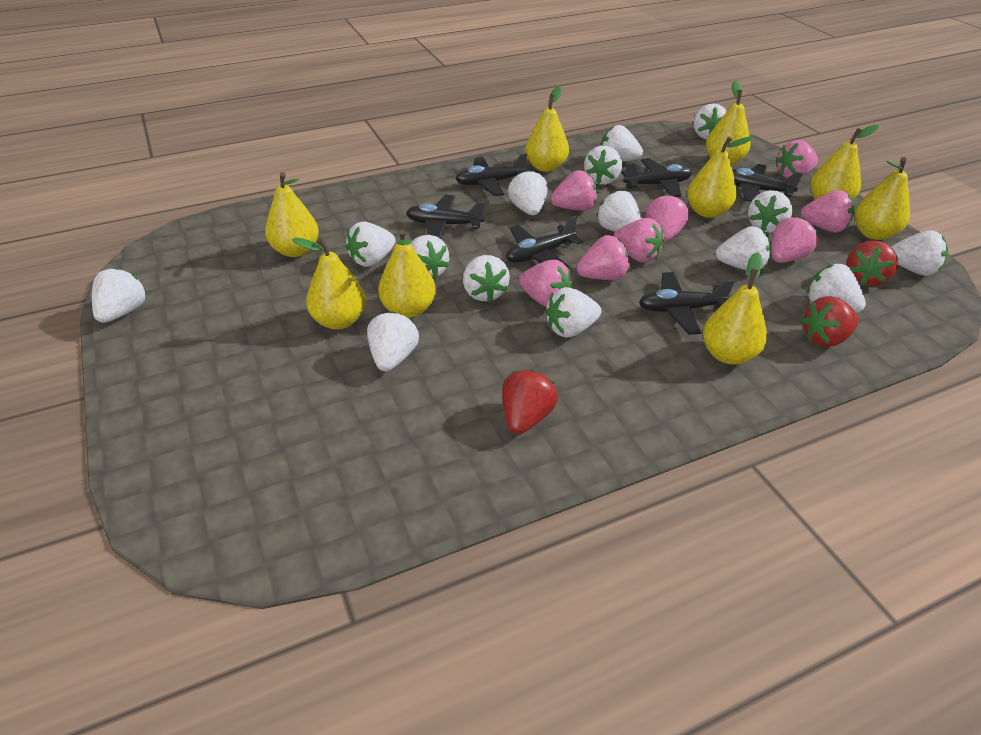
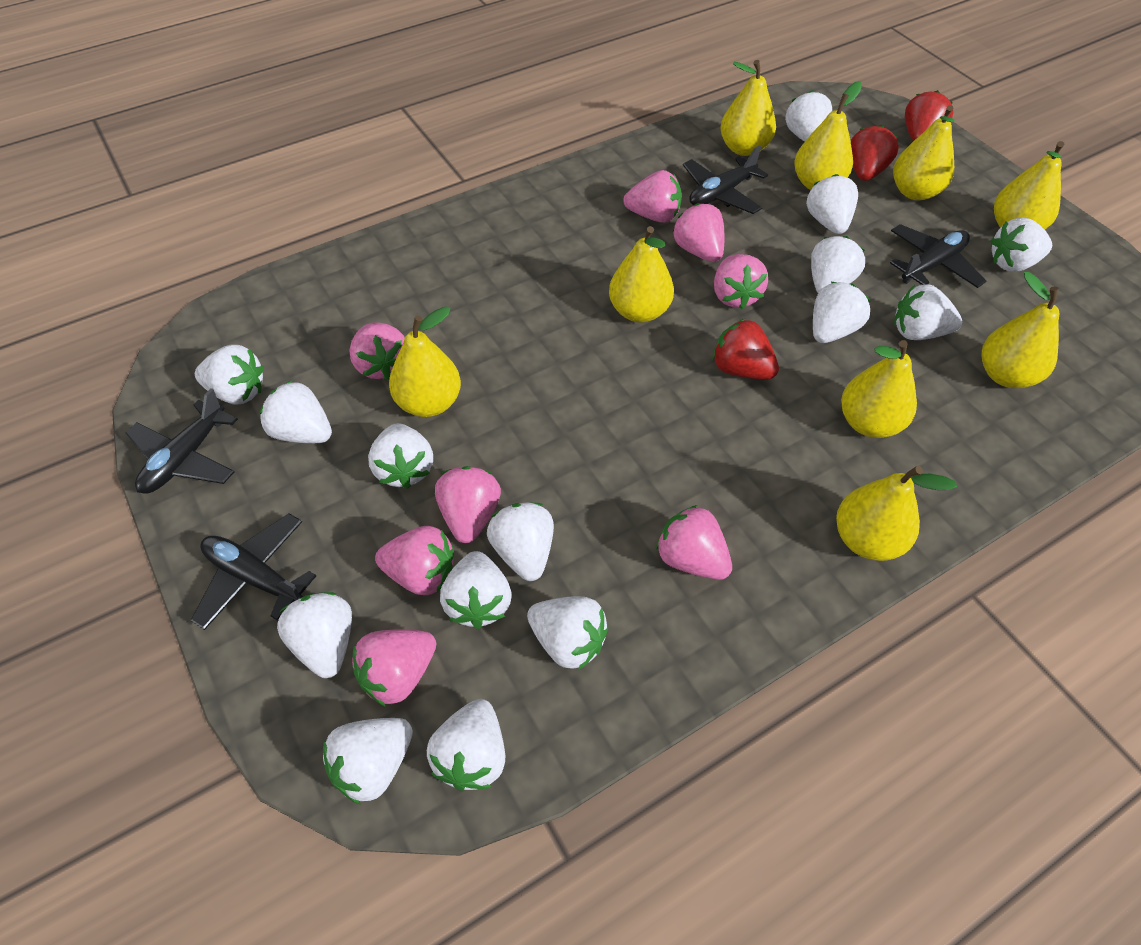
black plane: [406,195,485,238] [456,153,527,196] [506,216,583,269] [621,158,692,197] [639,272,735,335] [732,164,803,202] = 6 -> [126,388,238,494] [191,514,316,630] [683,145,768,214] [890,224,986,288] = 4

